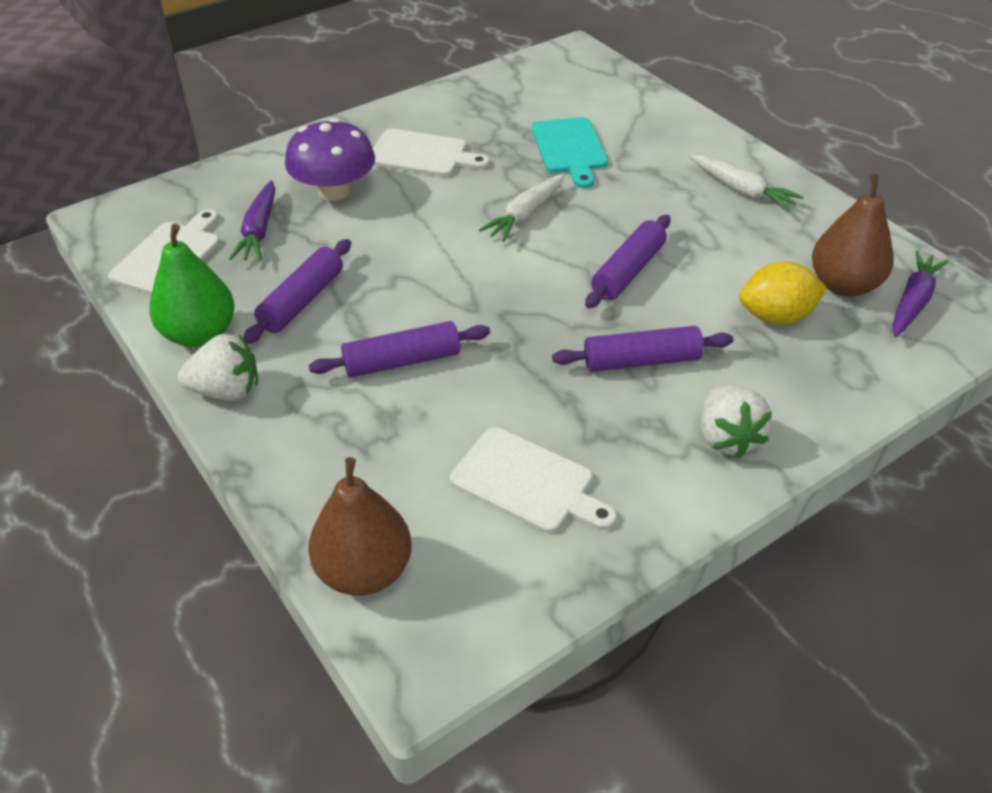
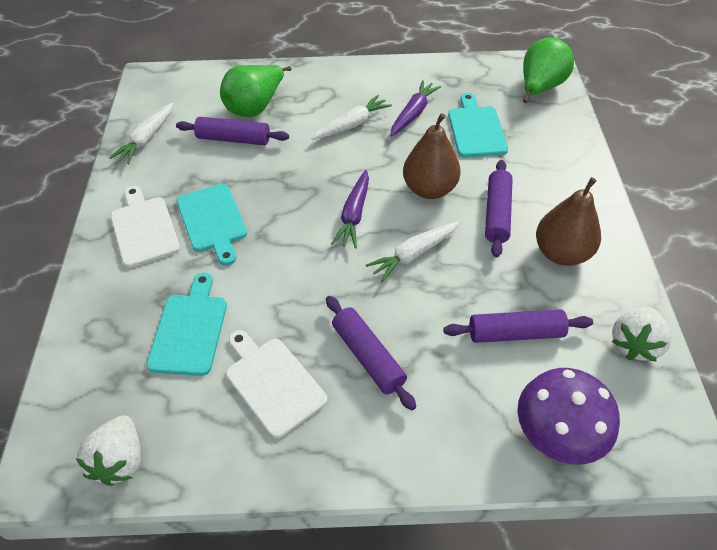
green pear: [149,224,235,347] = 1 -> [220,65,292,117] [523,38,574,103] = 2
turquoise cutting board: [532,117,608,188] = 1 -> [147,272,227,376] [177,184,247,266] [448,93,508,157] = 3
white carrot: [479,174,565,242] [689,155,803,211] = 2 -> [109,103,174,164] [311,95,392,140] [366,221,460,282] = 3
white cutting board: [108,209,220,295] [373,129,490,177] [450,427,617,533] = 3 -> [110,186,180,268] [226,330,328,439] = 2
yellow lemon: [740,261,827,325] = 1 -> none = 0

